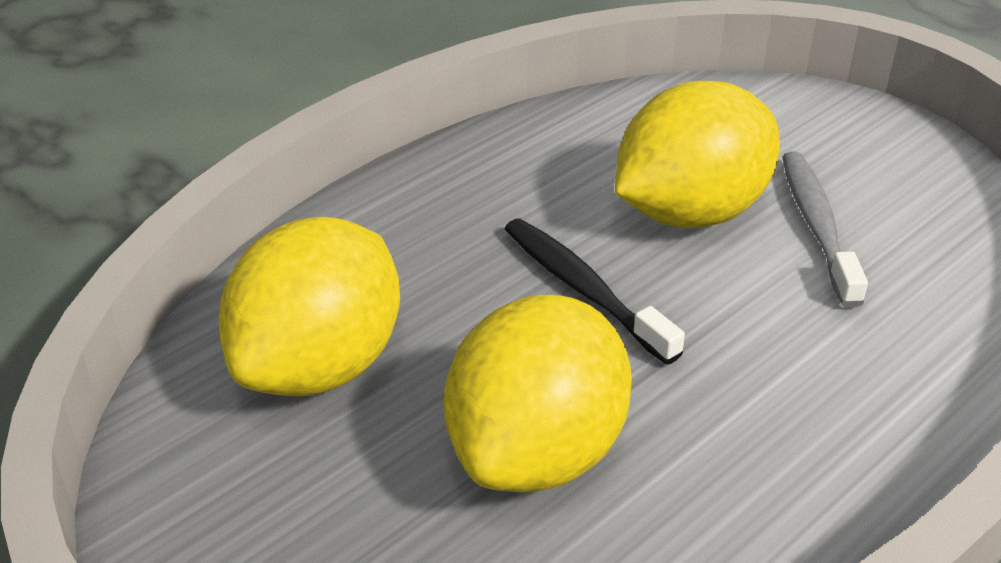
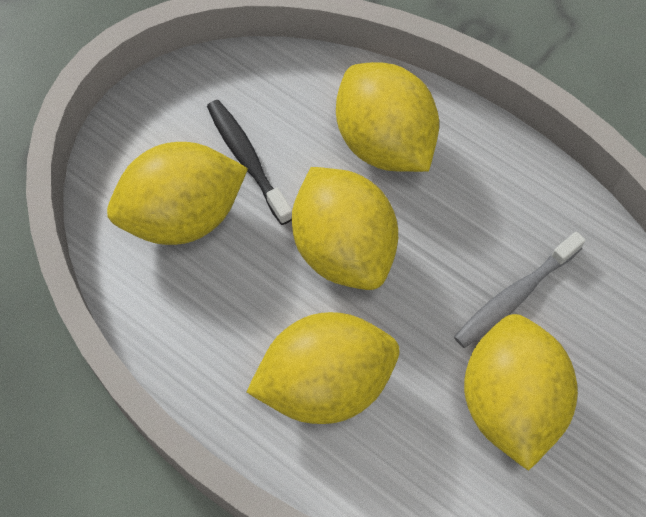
yellow lemon: [219,217,400,396] [444,295,632,492] [615,80,780,228] = 3 -> [107,142,248,245] [247,312,399,424] [292,167,398,290] [336,62,439,172] [464,314,578,471] = 5

